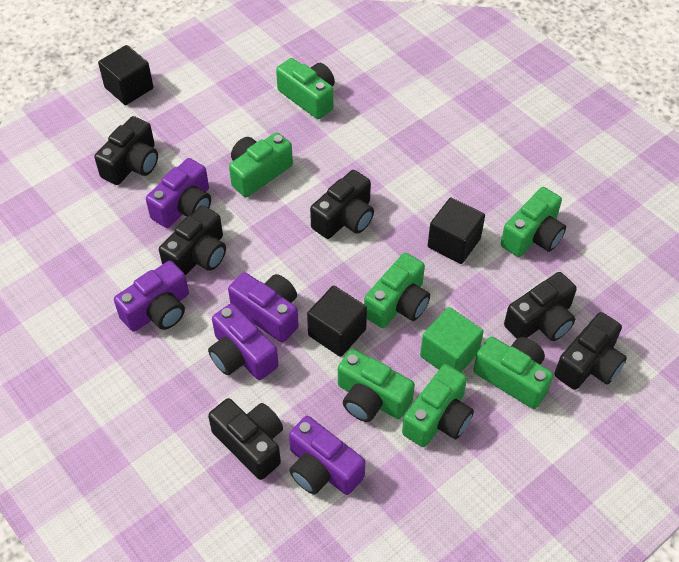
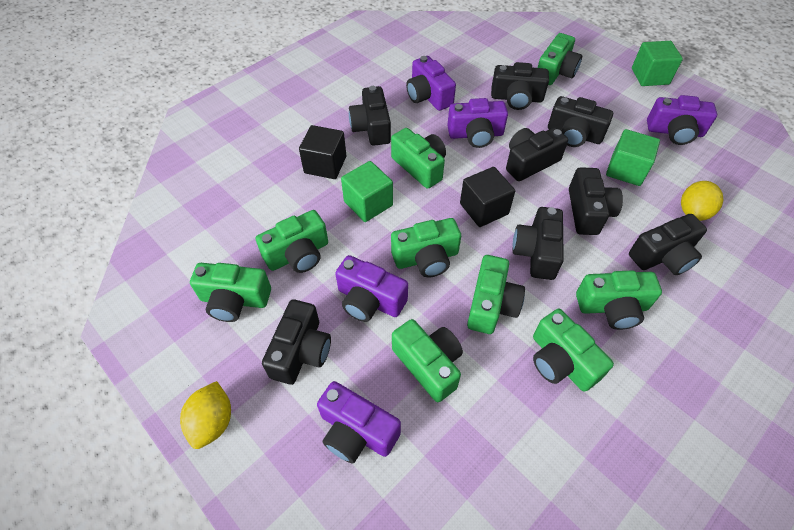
black camera: [94,116,158,185] [159,205,226,276] [208,398,283,480] [310,170,374,239] [504,272,577,341] [554,312,627,390] = 6 -> [262,299,331,385] [349,86,391,146] [491,62,549,110] [506,128,568,181] [513,207,564,280] [548,96,613,147] [569,167,623,235] [629,214,707,275] = 8
black cube: [98,45,153,105] [307,286,367,357] [428,198,485,264] = 3 -> [299,125,346,179] [460,167,515,227] = 2
green camera: [229,132,293,197] [276,58,335,119] [338,349,415,422] [364,253,430,328] [402,364,474,447] [473,337,554,409] [501,187,566,257] = 7 -> [190,263,271,322] [256,210,328,273] [391,128,446,189] [391,218,461,277] [392,319,463,402] [467,255,525,334] [533,309,614,392] [538,33,582,85] [576,270,662,330] = 9
green cube: [420,307,484,372] = 1 -> [341,161,393,222] [606,129,660,186] [632,41,683,86] = 3
yellow lemon: none = 0 -> [180,381,231,449] [681,181,724,221] = 2

